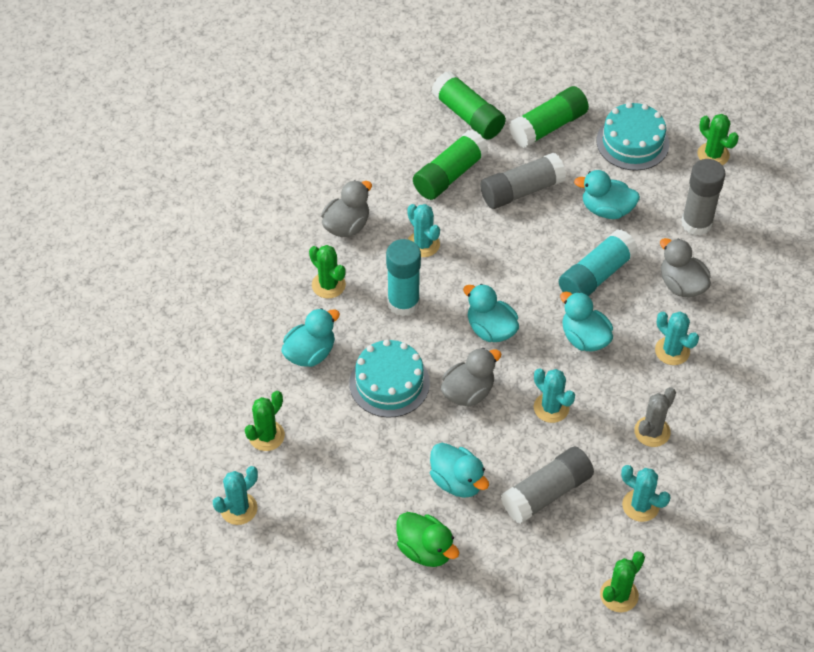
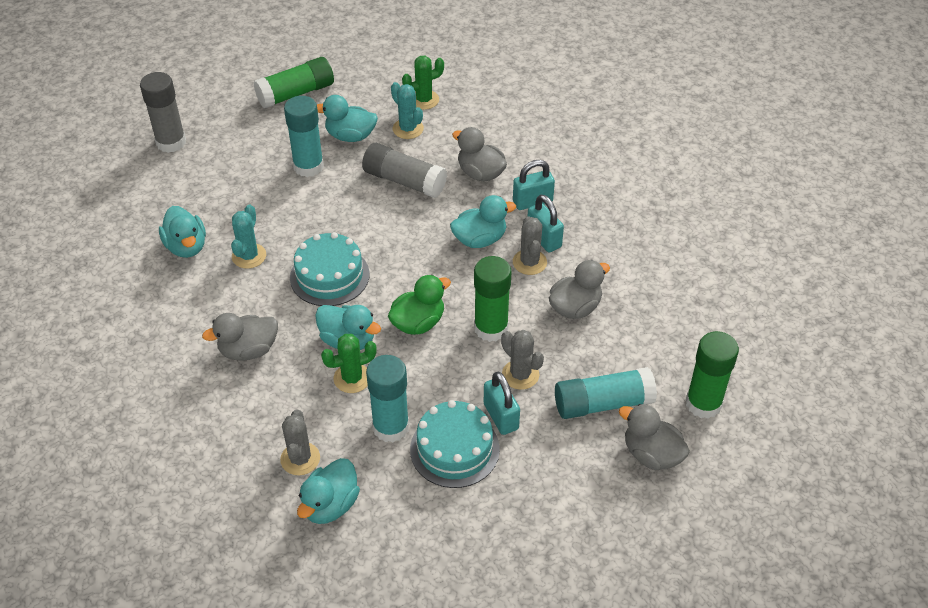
green cactus: [245,391,285,451] [309,245,346,299] [600,551,645,612] [697,114,739,165] = 4 -> [321,334,377,393] [402,56,444,110] = 2
grey cactus: [634,387,676,447] = 1 -> [280,409,320,475] [501,330,544,390] [513,216,547,275] = 3
grey duck: [321,180,372,237] [441,348,501,407] [660,238,711,297] = 3 -> [202,313,278,360] [452,127,507,182] [549,260,610,319] [619,404,690,470] = 4
grey glue stick: [480,153,566,209] [501,447,594,524] [681,159,725,236] = 3 -> [140,72,186,153] [362,143,447,198] = 2
turquoise cactus: [213,466,258,525] [407,204,440,257] [534,368,575,423] [621,465,670,522] [655,312,699,365] = 5 -> [231,204,266,269] [391,82,424,139] = 2
turquoise glue stick: [386,239,421,316] [559,229,638,296] = 2 -> [284,96,324,177] [366,355,409,443] [555,367,657,419] = 3
turquoise padlock: none = 0 -> [484,372,520,435] [513,160,555,210] [527,195,564,252] = 3

